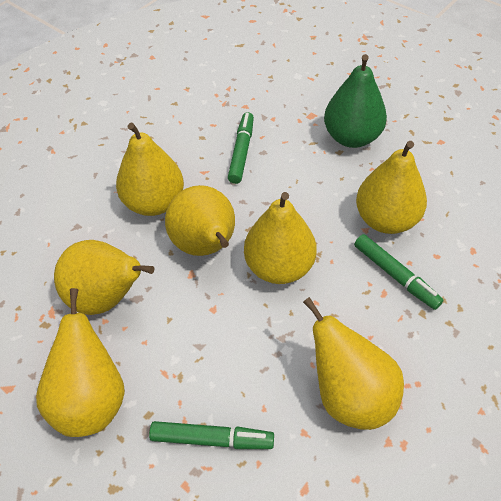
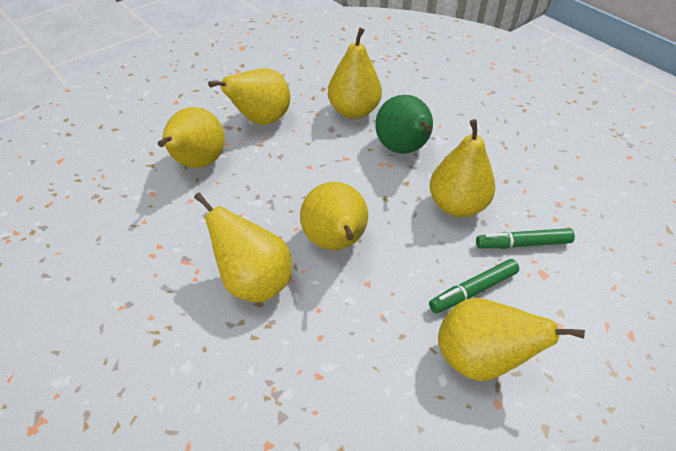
green marker: [149,421,274,449] [228,112,254,184] [354,234,444,310] = 3 -> [429,259,519,313] [476,228,575,249] = 2

